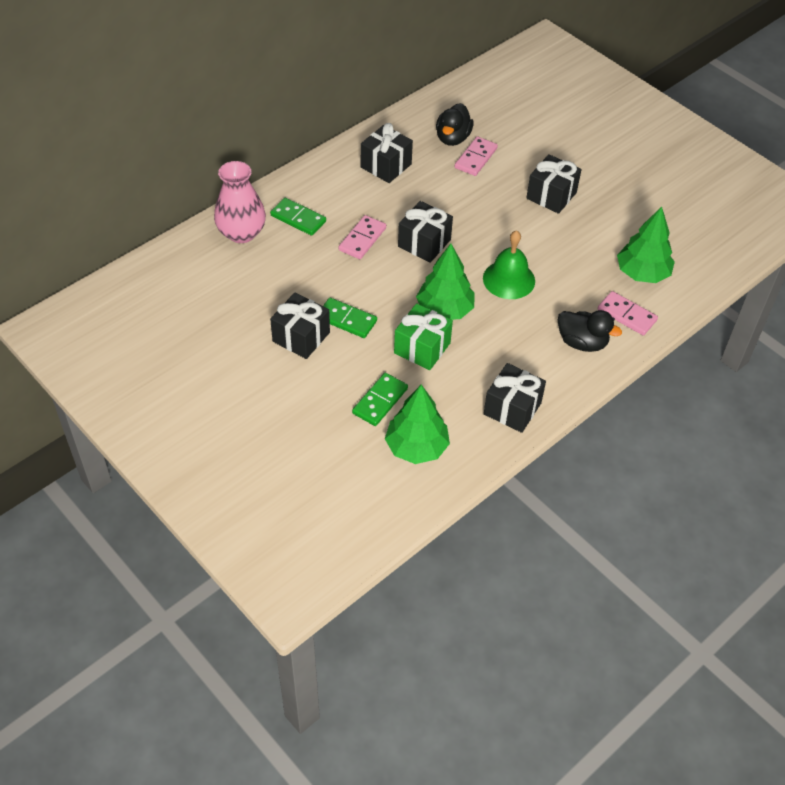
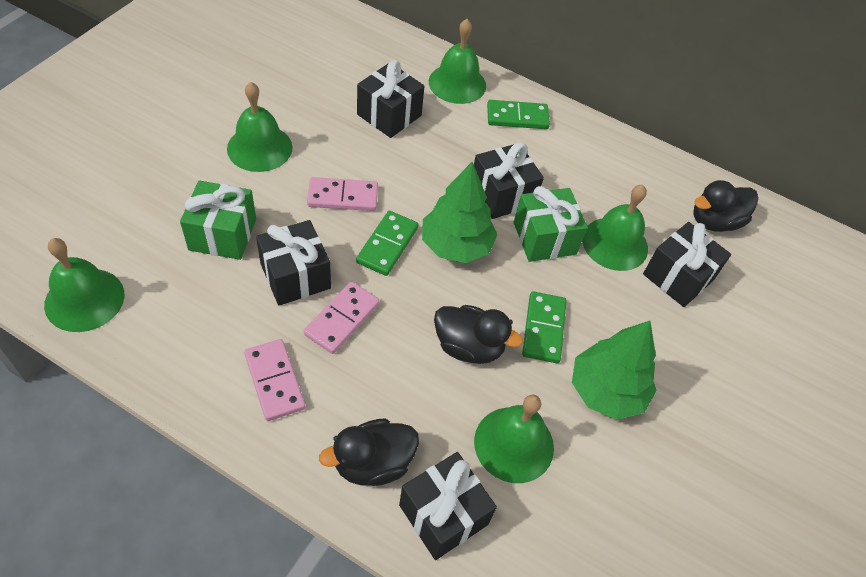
black duck: [436,103,474,146] [558,310,622,352] = 2 -> [319,418,419,486] [434,305,523,364] [693,180,758,232] = 3
green bell: [483,230,535,299] = 1 -> [44,238,124,332] [227,82,293,172] [429,19,486,104] [474,395,554,483] [582,185,648,271] = 5
green gift: [394,303,453,370] = 1 -> [180,180,256,260] [514,186,588,262] = 2
green tree: [385,384,450,464] [416,244,475,320] [617,207,675,283] = 3 -> [422,162,498,263] [572,321,657,420] = 2
pink vase: [214,161,266,243] = 1 -> none = 0

